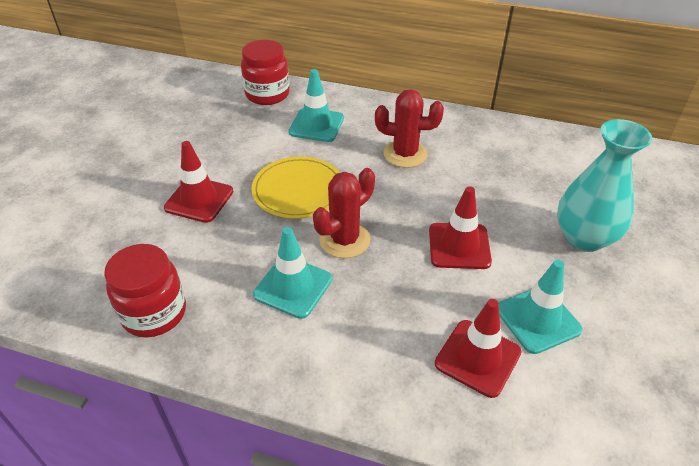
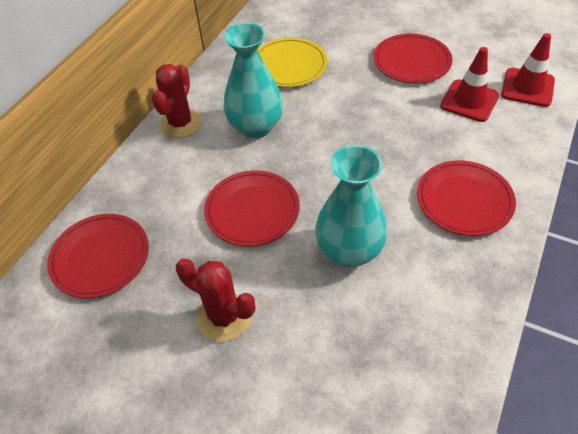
red jar: [104,244,186,337] [241,40,290,105] = 2 -> none = 0
red plate: none = 0 -> [47,214,149,298] [204,170,300,246] [374,34,453,83] [417,161,516,236] = 4
red traffic cone: [164,141,233,223] [429,186,492,269] [435,299,522,398] = 3 -> [440,47,500,122] [501,33,555,107] = 2
turquoise traffic cone: [253,227,332,319] [288,69,344,142] [499,260,583,354] = 3 -> none = 0
turquoise vase: [557,119,652,252] = 1 -> [224,23,283,139] [315,145,387,267] = 2

